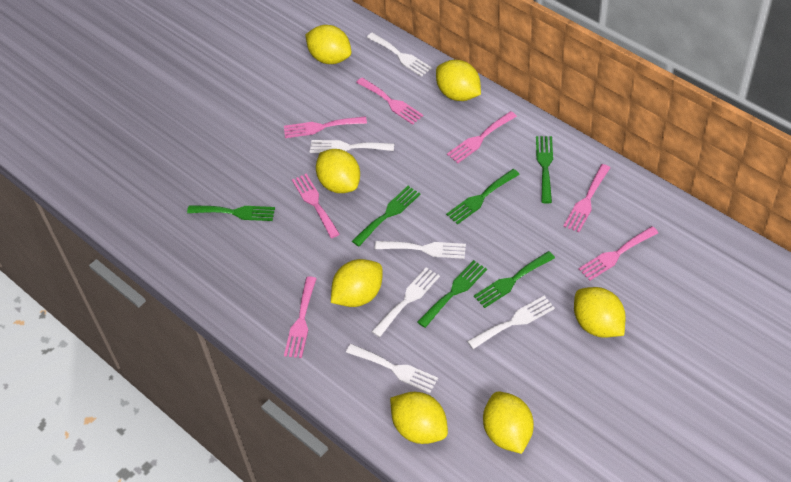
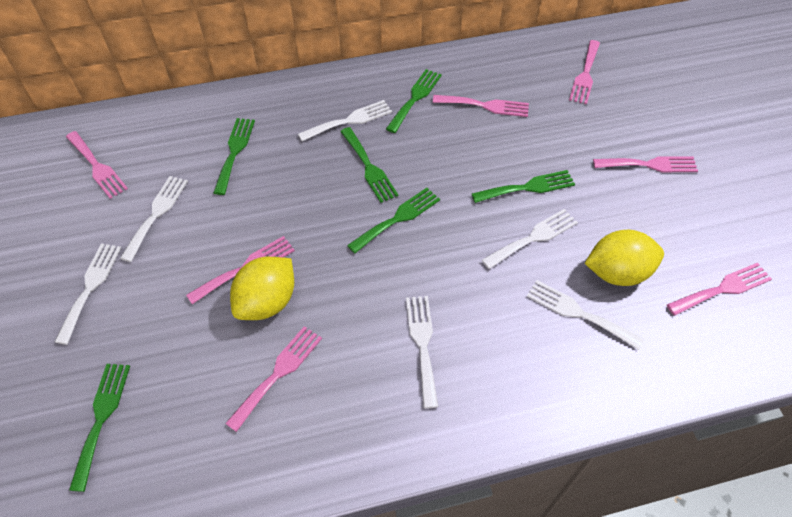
yellow lemon: [305,25,351,64] [316,149,360,193] [331,259,383,307] [390,392,448,444] [436,60,481,101] [483,391,534,454] [574,287,626,338] = 7 -> [230,257,294,320] [585,230,664,286] = 2

